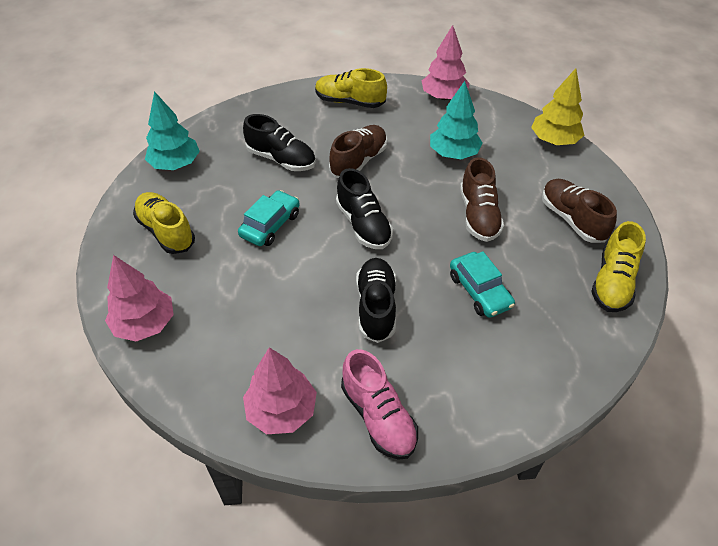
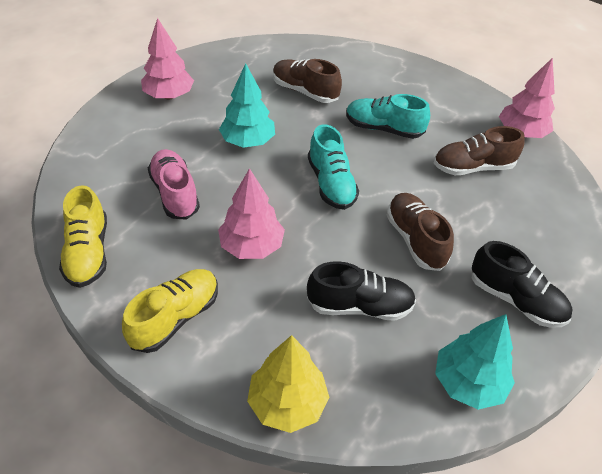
black shoe: [243,114,316,171] [336,168,393,249] [356,258,396,343] = 3 -> [307,261,416,321] [472,241,573,328] = 2
turquoise car: [238,190,300,246] [450,251,515,318] = 2 -> none = 0
turquoise shoe: none = 0 -> [308,124,359,210] [346,94,430,139] = 2
yellow shoe: [133,192,195,254] [315,68,387,108] [591,221,646,312] = 3 -> [59,185,107,288] [122,269,218,353] = 2

